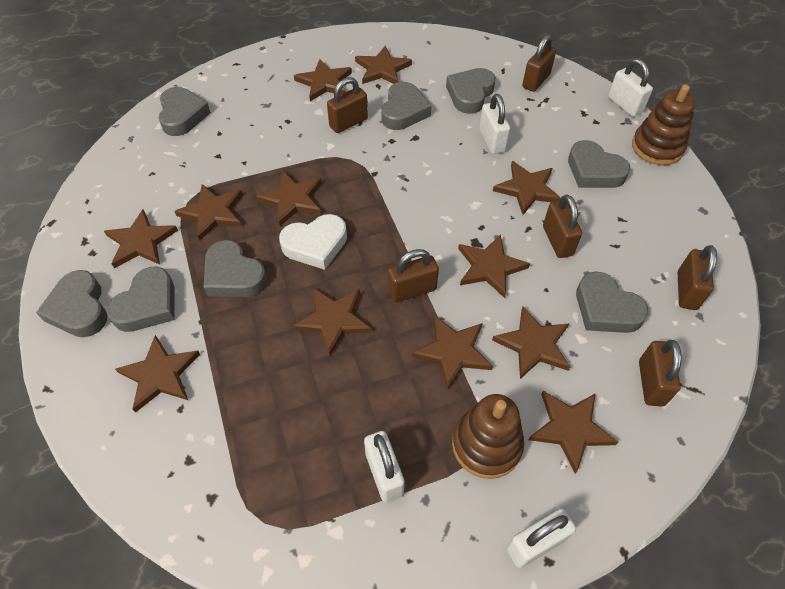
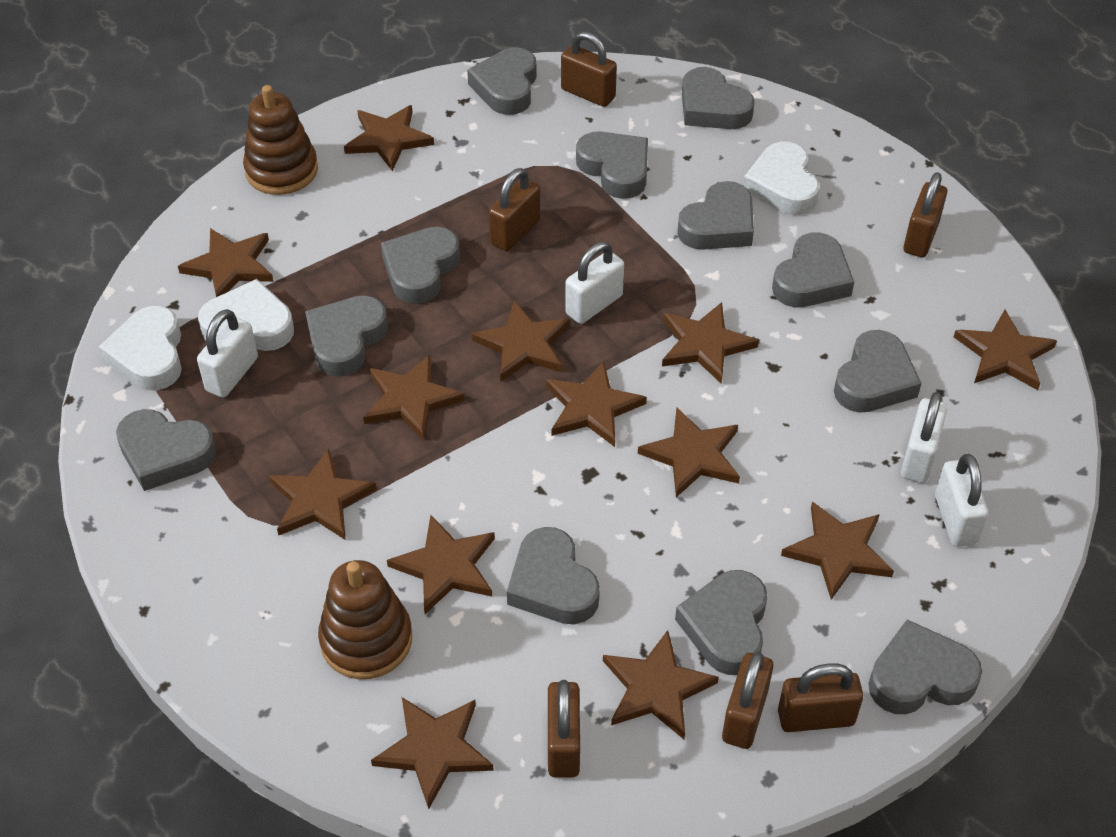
brown star: [104,209,178,268] [115,335,200,413] [174,184,243,240] [256,171,322,226] [293,288,372,356] [294,59,352,101] [355,46,412,84] [412,316,493,390] [458,234,530,298] [492,306,570,379] [493,161,561,215] [529,391,618,474] = 12 -> [178,228,274,297] [269,449,376,540] [344,105,434,171] [363,355,465,440] [371,697,494,809] [387,515,495,614] [471,301,569,381] [546,361,647,447] [603,630,719,739] [638,407,740,497] [662,302,759,384] [781,502,894,600] [954,310,1057,390] = 13
grey heart: [36,270,107,337] [106,267,175,332] [158,87,211,136] [204,240,267,297] [381,82,431,130] [446,68,496,114] [568,140,630,188] [576,271,648,333] = 8 -> [116,409,216,491] [305,296,388,377] [381,227,460,304] [467,47,537,115] [507,527,600,624] [576,131,648,199] [675,570,767,675] [677,181,754,250] [682,67,755,129] [772,232,854,307] [834,330,922,413] [868,620,982,714] = 12
white heart: [279,214,347,270] = 1 -> [99,306,182,391] [198,279,294,351] [743,142,819,215] = 3

